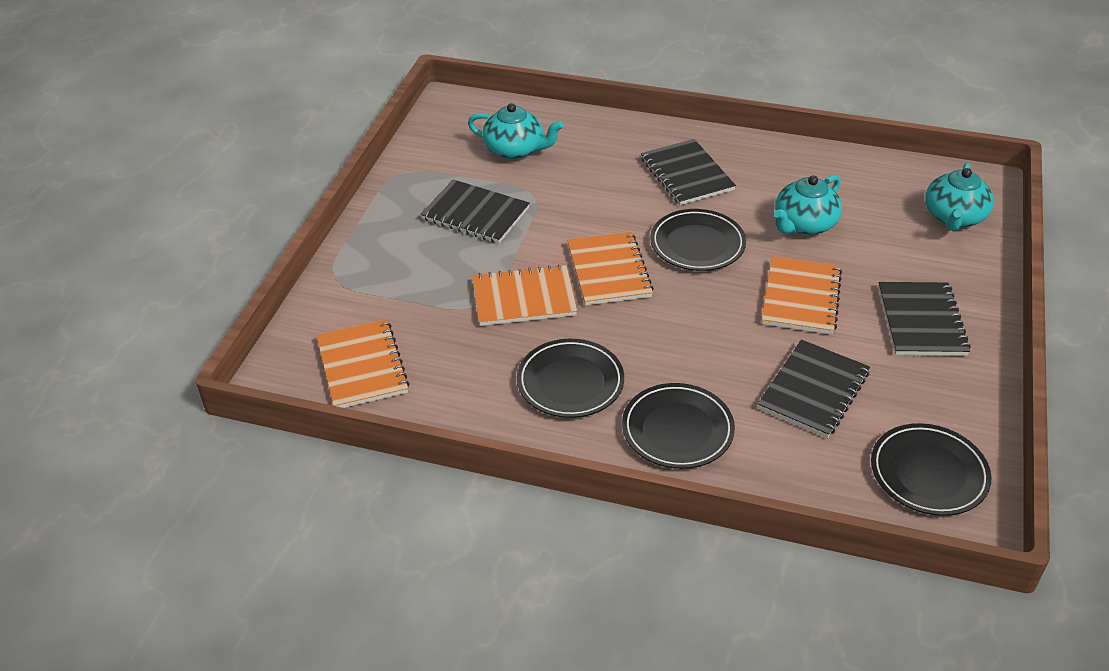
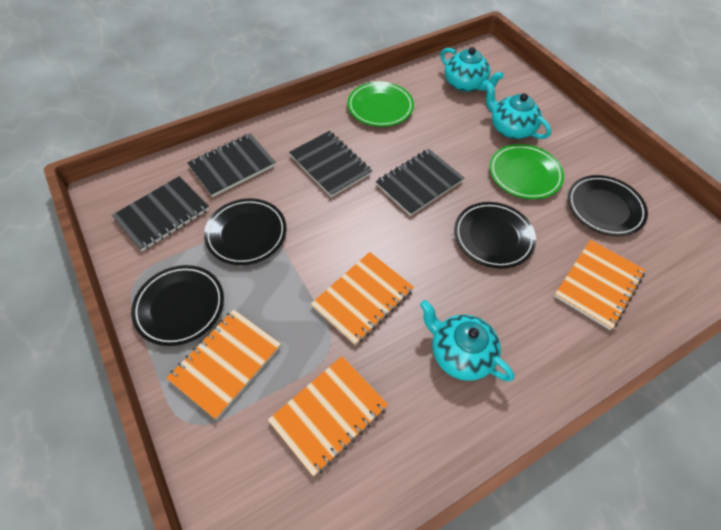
green plate: none = 0 -> [347,81,414,127] [489,144,564,199] = 2

